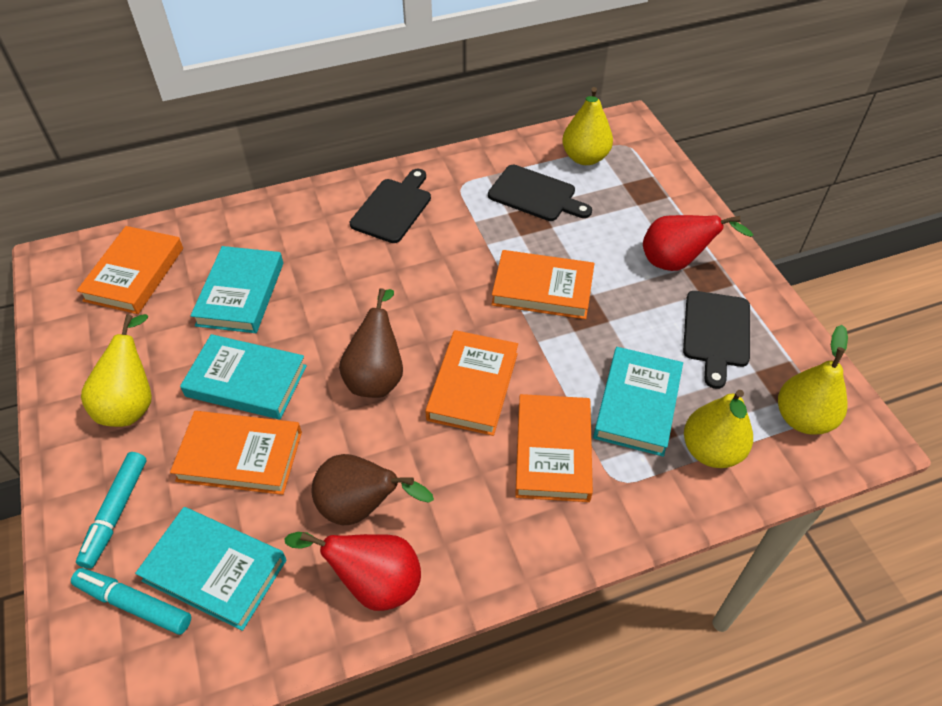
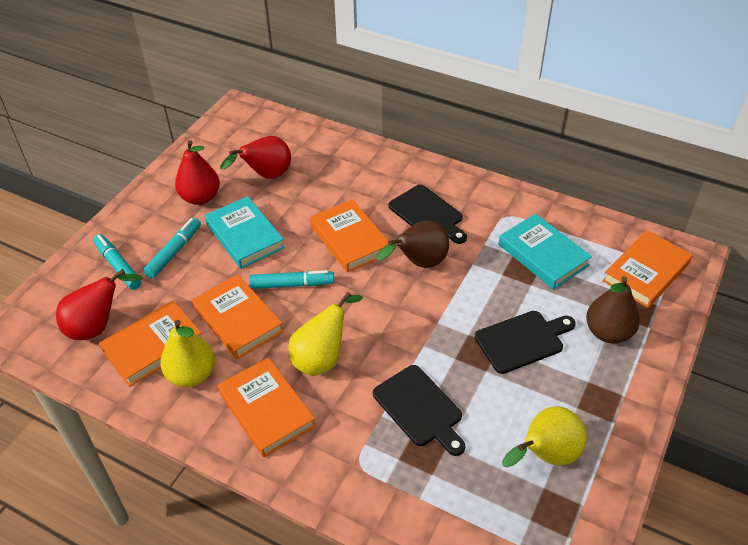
red pear: [284,532,421,611] [643,215,753,271] = 2 -> [56,269,143,340] [175,140,220,205] [221,136,291,179] = 3
turquoise book: [135,507,286,631] [180,334,307,419] [191,246,283,333] [593,347,683,457] = 4 -> [205,196,285,269] [499,214,592,289] = 2
turquoise marker: [71,568,191,635] [76,452,147,569] = 2 -> [93,234,142,290] [143,218,201,278] [249,270,334,289] = 3
yellow pear: [81,314,152,427] [562,87,613,165] [684,390,753,468] [778,325,848,435] = 4 -> [160,320,215,387] [288,292,363,376] [502,406,587,467] = 3

